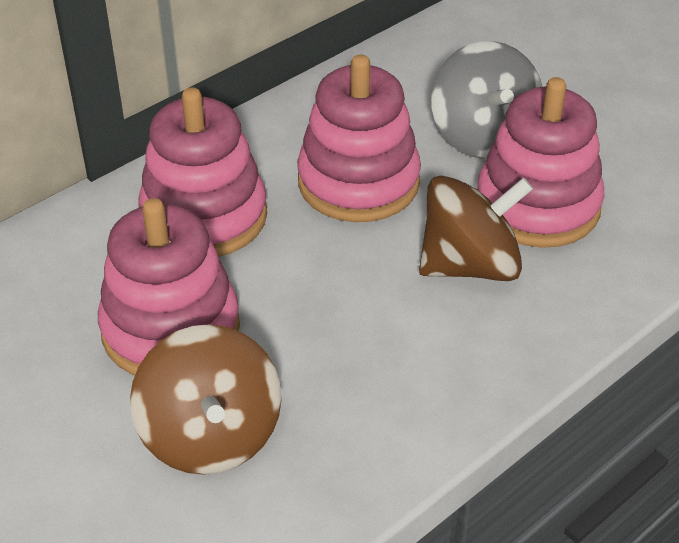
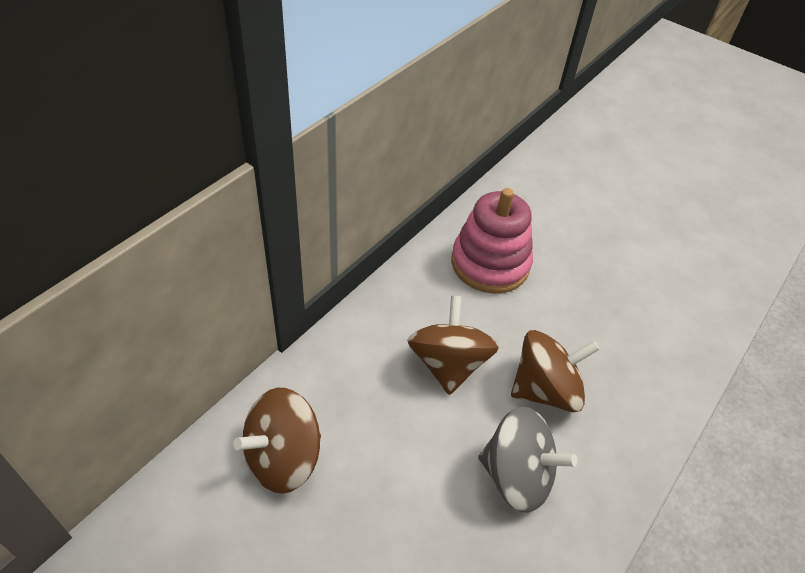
brown spinning top: [130,324,281,475] [419,176,533,281] = 2 -> [233,388,321,494] [407,296,499,395] [511,330,600,412] = 3
pink stacking toy: [98,198,240,376] [139,87,267,257] [297,54,421,222] [477,77,604,248] = 4 -> [451,188,533,294] = 1

